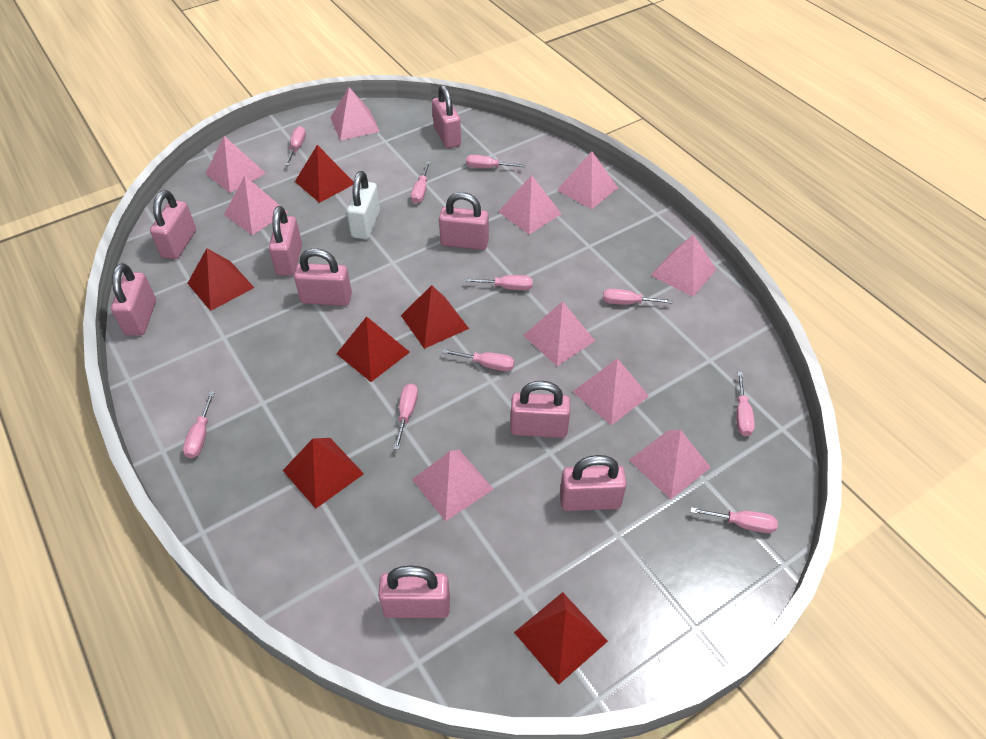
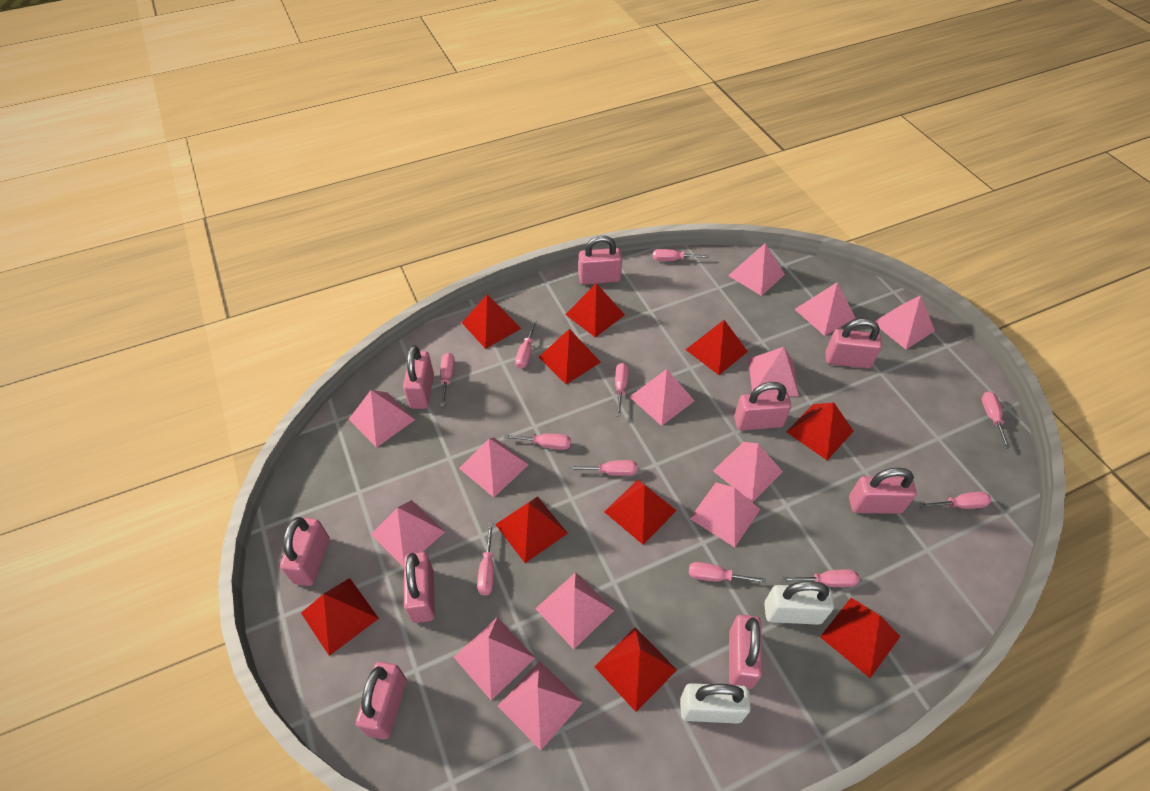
pink pyramid: [205,136,266,193] [224,176,288,235] [330,87,380,141] [412,449,493,521] [498,175,561,234] [523,301,595,366] [557,151,618,209] [572,358,649,425] [629,430,711,499] [651,235,717,297] = 10 -> [349,390,415,448] [371,500,445,567] [454,617,535,701] [459,437,529,497] [498,661,583,750] [535,572,614,649] [630,369,694,426] [690,483,760,547] [713,442,783,502] [728,243,785,296] [748,347,799,396] [795,282,855,336] [875,295,935,349] = 13
pink screwdriver: [183,391,215,458] [285,126,306,165] [394,383,418,450] [411,162,431,204] [442,349,514,371] [465,275,532,290] [466,155,525,168] [603,289,673,305] [690,507,778,533] [736,372,755,436] = 10 -> [440,353,455,406] [477,524,494,596] [504,433,571,450] [515,320,537,369] [568,460,637,476] [615,363,629,417] [653,249,709,261] [689,562,766,583] [782,569,860,587] [920,492,991,509] [981,391,1010,448] = 11
red pyramid: [187,248,254,311] [282,438,364,509] [295,145,353,203] [336,316,410,382] [401,285,469,349] [514,592,608,685] = 6 -> [301,578,379,656] [462,295,521,349] [495,496,568,563] [539,329,601,384] [565,283,625,338] [594,627,677,712] [604,480,677,545] [686,320,748,375] [787,403,853,460] [820,598,901,678] = 10
white padlock: [347,171,380,239] = 1 -> [680,683,751,724] [764,581,834,625] = 2

